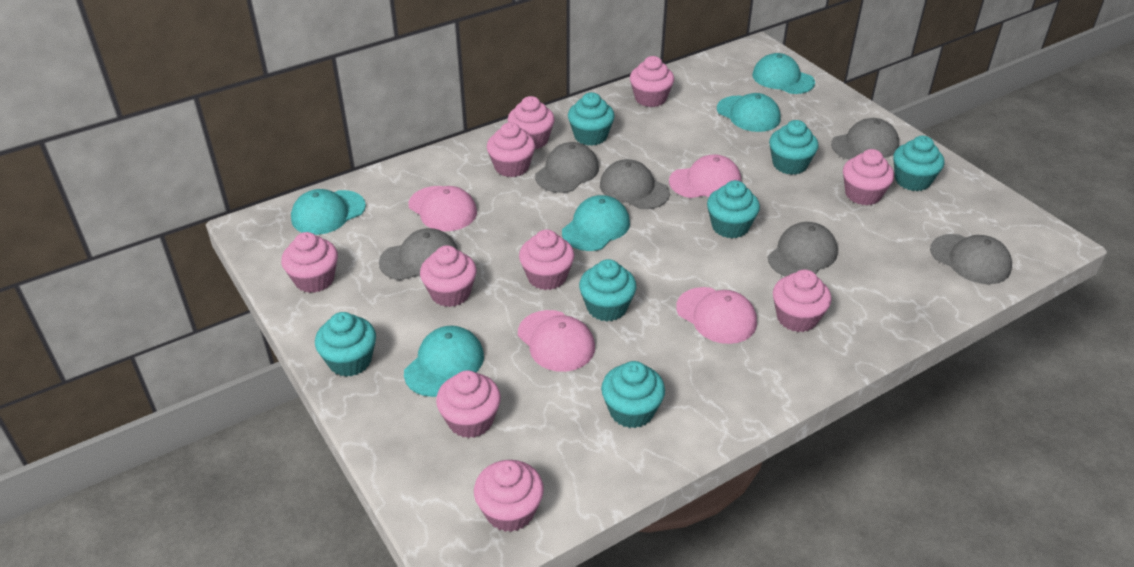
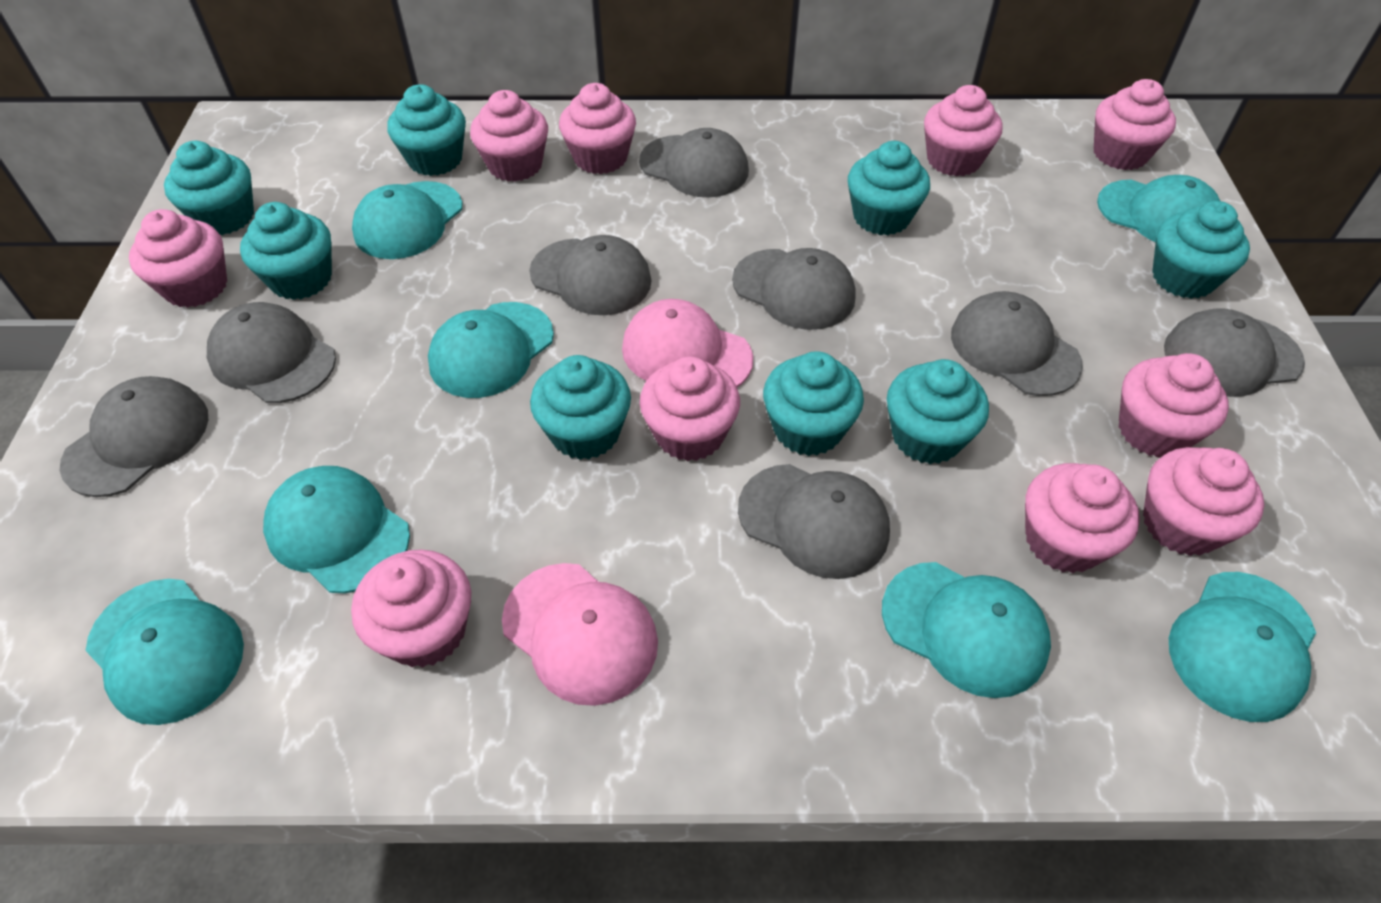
grey cap: [379,228,458,280] [535,142,599,193] [600,159,670,209] [768,222,838,277] [831,118,899,160] [930,234,1012,284] = 6 -> [59,376,208,497] [207,302,336,403] [529,235,652,315] [639,128,749,198] [732,248,856,330] [738,464,890,579] [951,291,1083,396] [1164,308,1305,397] = 8
pink cap: [408,186,477,231] [518,310,595,372] [669,154,741,198] [676,287,757,344] = 4 -> [502,563,658,706] [622,299,753,387] = 2
turquoise cap: [291,189,366,235] [404,326,484,397] [562,195,630,251] [717,93,780,132] [752,53,815,94] = 5 -> [85,579,244,725] [263,466,410,593] [352,181,462,259] [428,302,554,398] [882,562,1051,698] [1097,175,1220,242] [1169,572,1316,722] = 7
turquoise cupcake: [315,312,376,377] [568,92,615,146] [579,259,636,322] [601,361,665,428] [707,180,760,238] [769,120,819,175] [893,136,945,191] = 7 -> [164,141,254,235] [240,202,332,300] [387,84,466,176] [530,355,631,460] [763,351,864,456] [848,141,930,235] [887,359,989,464] [1152,201,1250,299] = 8

